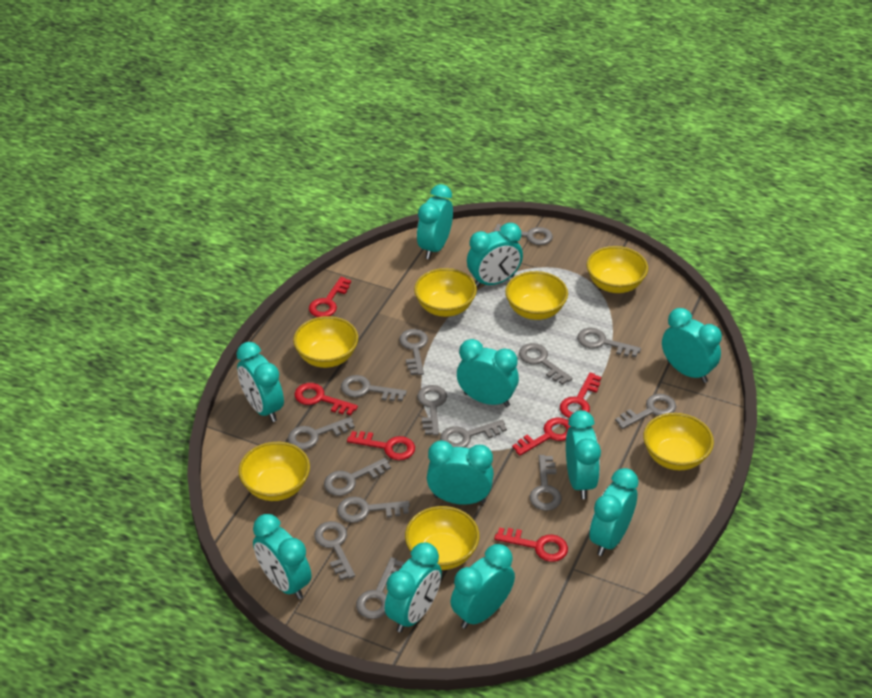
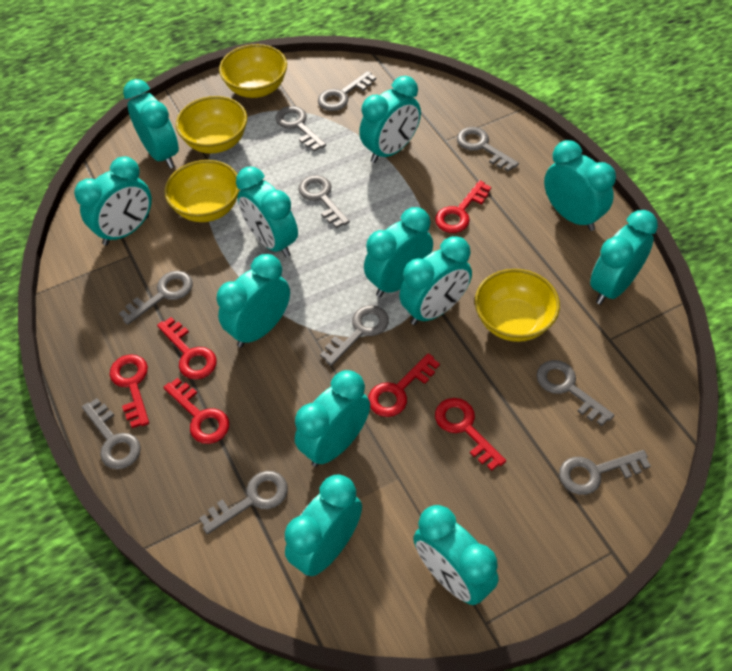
grey key: [288,417,355,450] [314,521,355,580] [324,458,391,496] [337,497,410,523] [341,375,407,401] [356,557,404,619] [399,329,428,375] [417,385,447,436] [440,420,507,448] [494,224,553,245] [519,343,572,385] [530,455,562,511] [577,328,641,357] [615,394,676,429] = 14 -> [82,398,141,469] [119,271,193,325] [199,471,288,534] [276,106,326,151] [298,175,350,228] [318,71,376,111] [320,305,389,366] [457,127,519,172] [537,360,614,426] [559,450,651,495] = 10
turquoise clock: [236,342,284,422] [253,514,311,599] [385,542,442,633] [417,184,453,259] [427,440,494,505] [451,544,515,629] [457,339,519,407] [467,223,523,288] [566,410,601,499] [589,468,639,556] [662,308,722,383] = 11 -> [74,156,152,245] [123,79,179,168] [216,254,290,347] [236,167,298,258] [285,475,362,576] [295,370,370,467] [359,76,421,163] [364,207,433,297] [399,236,472,325] [413,505,499,605] [544,140,616,231] [590,210,658,305] = 12
yellow bowl: [238,442,310,501] [293,316,358,368] [405,506,479,570] [414,268,477,317] [505,271,568,320] [587,246,648,293] [643,413,714,470] = 7 -> [164,160,240,222] [176,96,247,154] [219,44,287,98] [475,269,560,342] = 4

